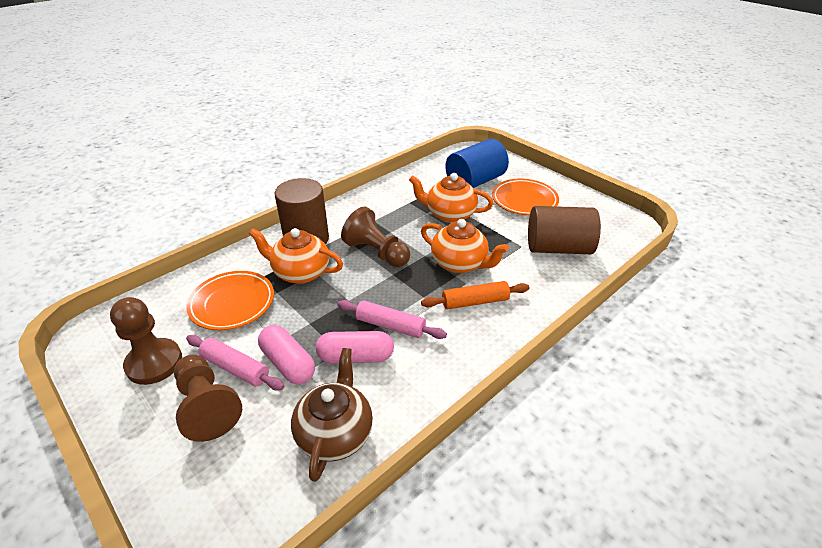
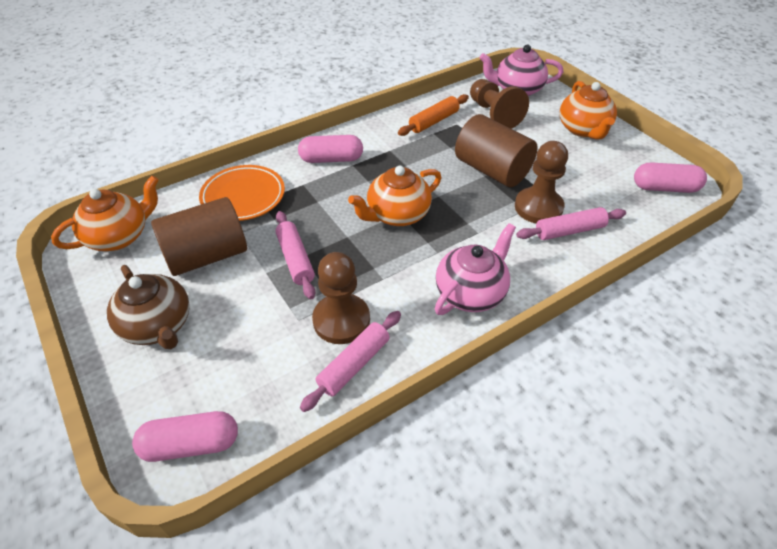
blue cylinder: [445,139,509,188] = 1 -> none = 0
orange plate: [186,271,274,330] [492,179,559,216] = 2 -> [199,165,285,221] = 1
pink capsule: [258,325,315,384] [316,331,394,363] = 2 -> [132,411,238,462] [298,135,363,163] [634,162,707,193] = 3
pink rolling pin: [186,335,284,391] [337,300,447,339] = 2 -> [275,211,315,299] [300,311,401,412] [516,207,626,240] = 3
pink teapot: none = 0 -> [435,223,516,315] [479,45,563,96] = 2

